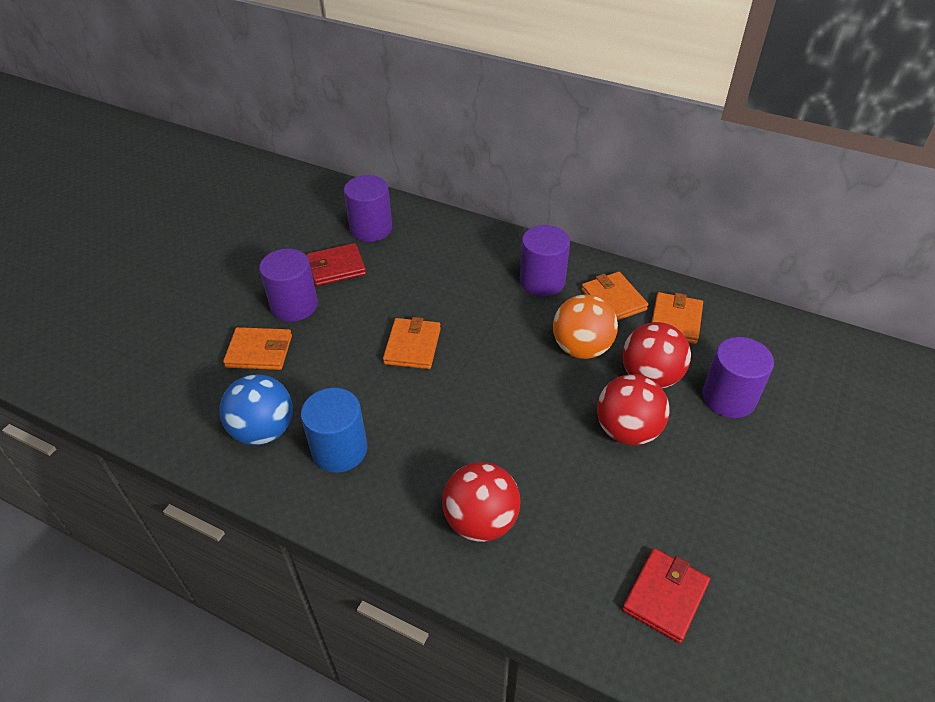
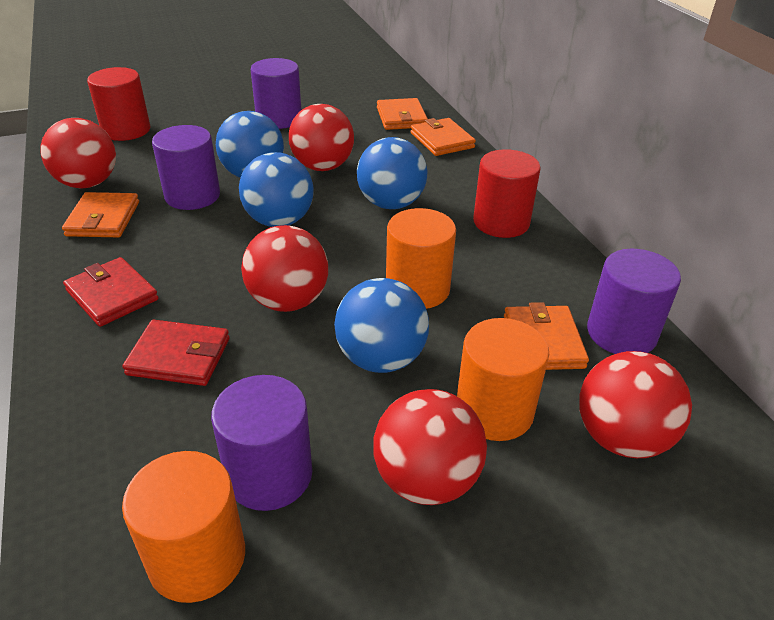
blue ball: [219,374,293,445] = 1 -> [216,111,284,178] [239,152,314,227] [334,278,429,373] [357,137,427,209] = 4
blue cylinder: [301,388,367,473] = 1 -> none = 0
orange ball: [553,294,618,359] = 1 -> none = 0
orange cylinder: none = 0 -> [122,451,245,603] [386,208,456,309] [457,318,549,441] = 3
red ball: [442,462,521,542] [597,374,670,445] [622,322,691,388] = 3 -> [41,118,116,188] [241,225,328,312] [289,104,354,171] [373,389,487,505] [579,351,692,458] = 5
red cylinder: none = 0 -> [87,67,150,141] [473,149,541,238] = 2

